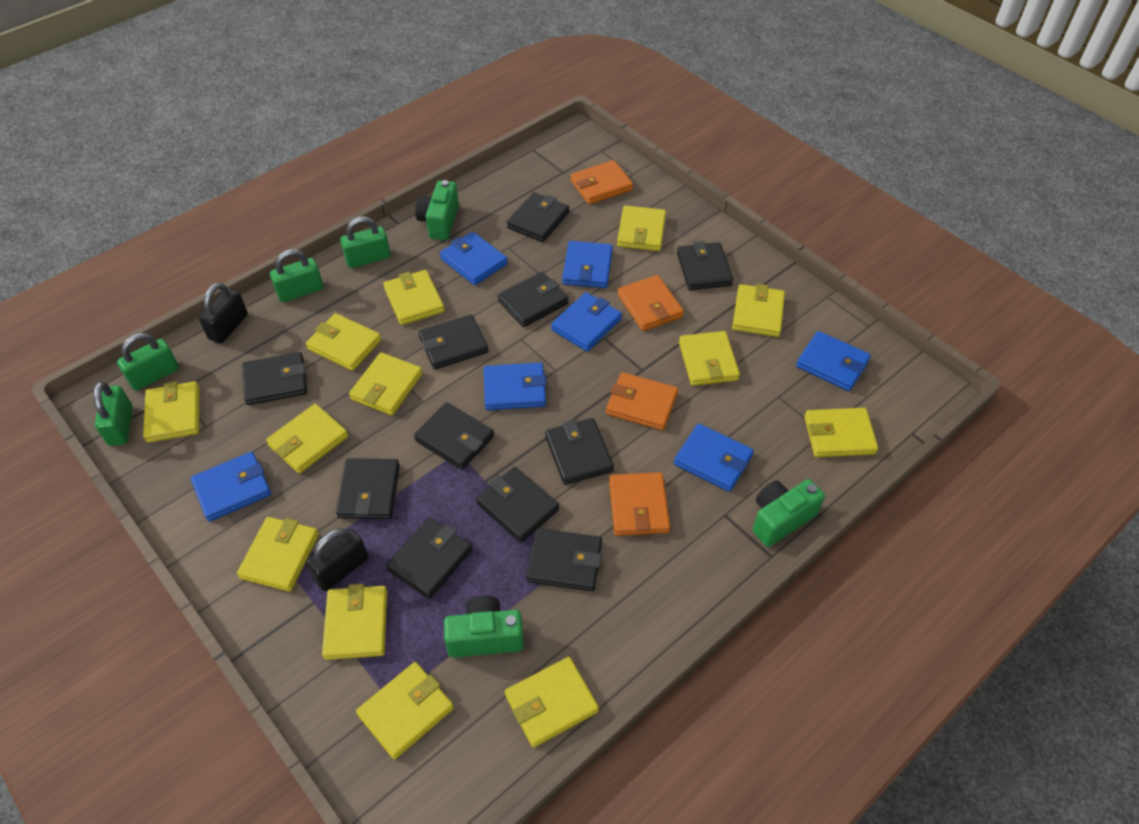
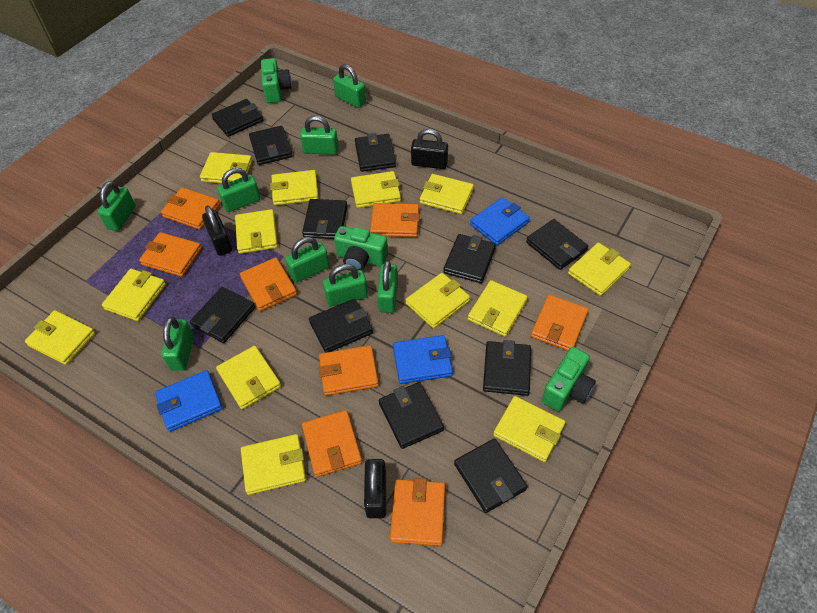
black padlock: [199,282,248,344] [306,529,368,591] = 2 -> [202,205,232,256] [364,459,386,518] [411,129,448,169] = 3
blue wallet: [191,452,271,522] [440,232,508,285] [484,363,547,410] [551,292,622,352] [562,241,613,288] [674,424,754,492] [796,331,871,391] = 7 -> [155,370,223,432] [393,335,453,384] [470,197,530,245] = 3
green padlock: [93,381,133,446] [117,333,179,391] [270,249,323,302] [340,216,391,268] = 4 -> [98,181,136,231] [161,317,194,371] [217,168,260,212] [285,237,330,283] [300,116,339,155] [323,264,368,307] [333,64,366,108] [377,260,398,313] = 8
orange wallet: [570,160,633,204] [606,372,678,430] [609,472,670,536] [618,275,684,331] = 4 -> [139,232,202,277] [161,187,220,230] [240,257,297,311] [302,410,362,477] [319,345,379,396] [370,203,420,237] [390,478,445,546] [531,295,589,351] = 8

